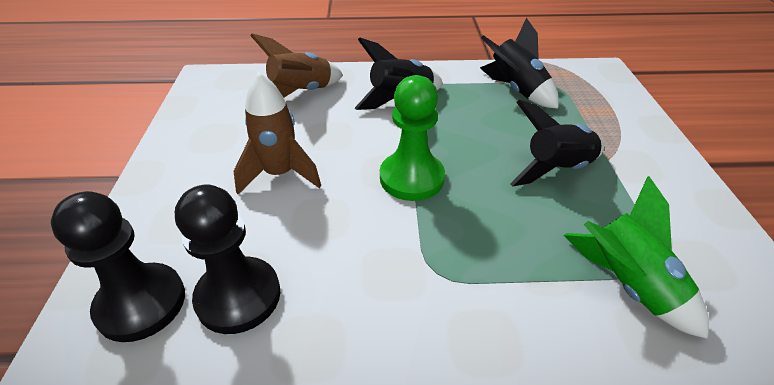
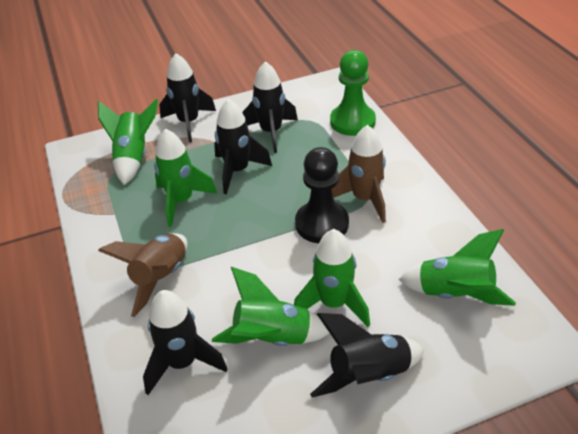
black pawn: [51,191,185,342] [175,185,280,334] = 2 -> [295,147,349,243] = 1
black rocket: [355,37,443,110] [480,18,559,109] [510,100,604,186] = 3 -> [143,290,227,395] [159,53,216,142] [214,99,272,194] [242,61,298,153] [310,313,424,398] = 5
green rocket: [564,176,709,339] = 1 -> [98,99,158,185] [154,129,217,227] [212,267,329,346] [294,229,370,327] [398,229,516,306] = 5

